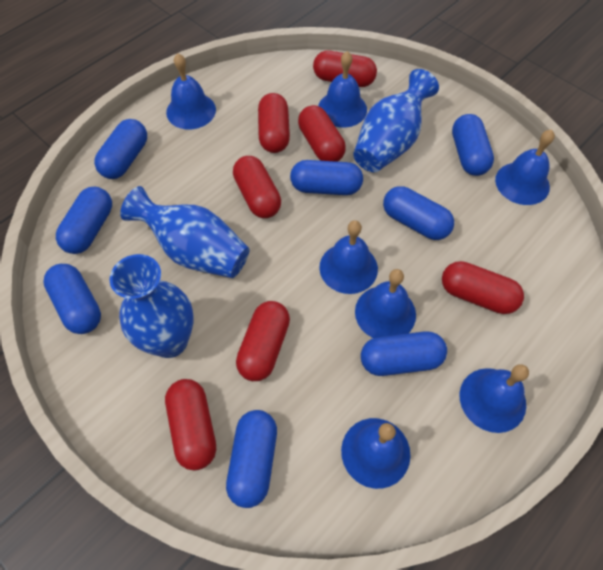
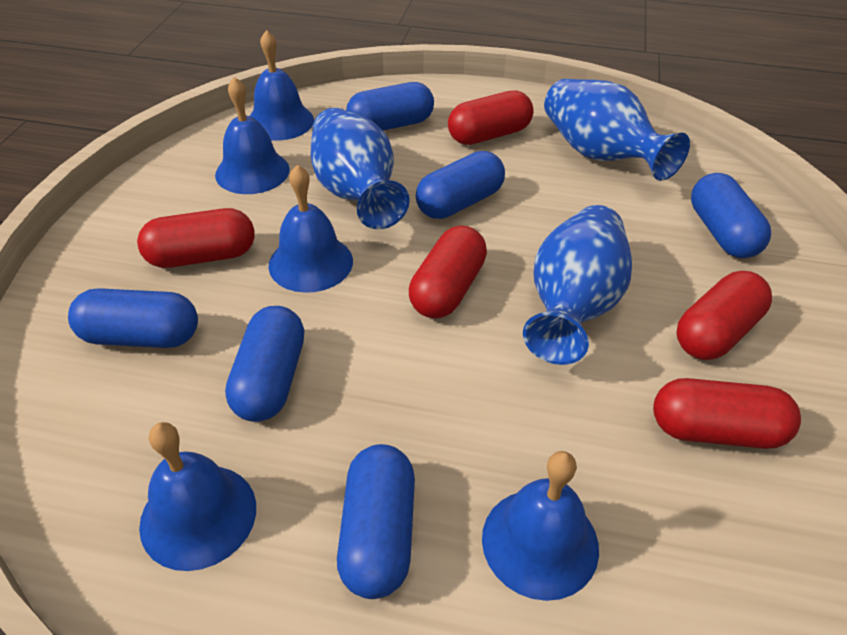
blue bell: [166,53,216,129] [318,51,367,128] [319,220,378,294] [341,418,411,489] [355,269,416,338] [460,364,529,433] [495,130,555,205] = 7 -> [139,422,256,571] [215,77,290,194] [250,30,314,141] [268,164,353,293] [482,451,599,601] = 5
blue capsule: [43,264,101,334] [56,187,112,254] [94,119,147,179] [226,410,277,508] [290,160,363,195] [361,331,447,376] [383,186,454,240] [452,114,494,176] = 8 -> [68,288,198,348] [225,306,304,422] [337,444,415,599] [346,82,434,131] [416,151,505,219] [691,173,771,258] = 6
red capsule: [165,379,216,471] [233,156,281,218] [236,301,290,381] [258,93,290,153] [298,105,346,162] [313,51,377,87] [442,261,524,314] = 7 -> [137,208,255,268] [409,225,487,318] [448,91,533,145] [653,378,801,449] [676,271,772,360] = 5

